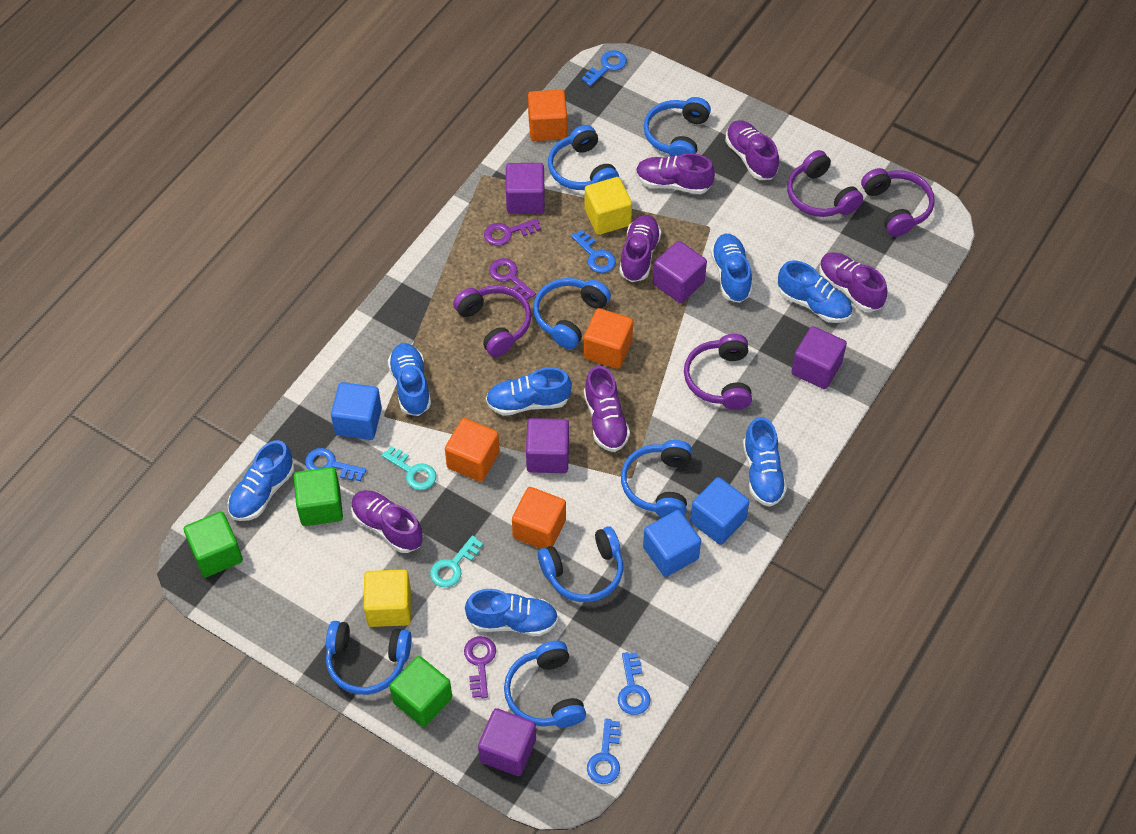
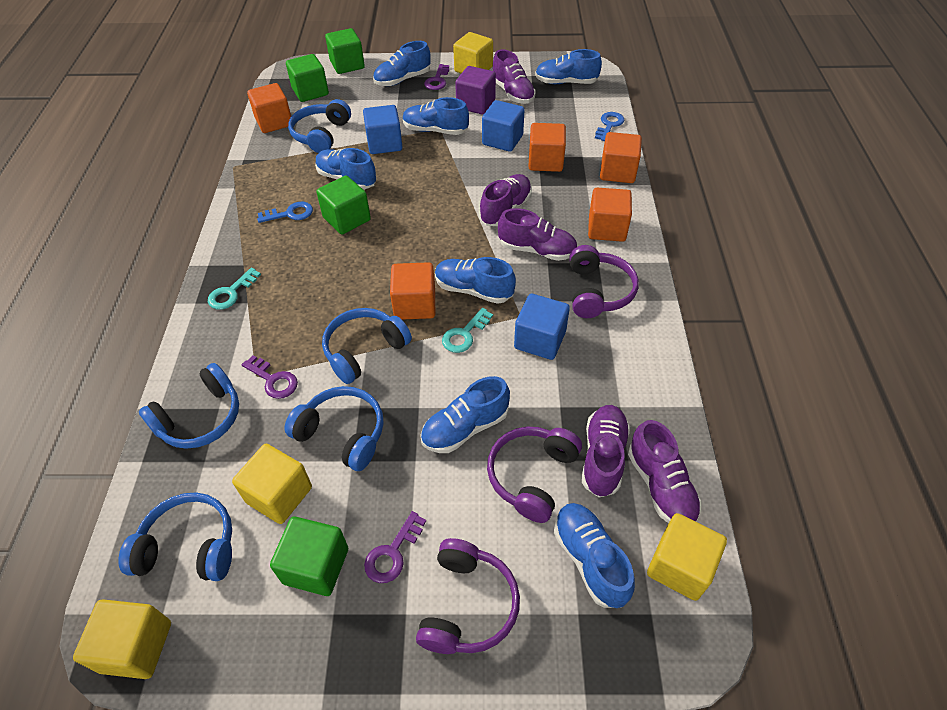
blue headphones: [326,621,412,695] [504,641,586,727] [533,278,611,349] [538,526,623,602] [548,125,619,190] [621,440,692,518] [643,97,711,157] = 7 -> [118,493,232,581] [139,363,239,449] [285,386,384,471] [288,99,351,153] [322,308,412,384] = 5
blue key: [305,448,366,481] [571,230,616,273] [582,50,627,86] [587,719,621,784] [618,652,651,715] = 5 -> [257,202,313,223] [595,112,625,141] = 2
green cube: [184,512,243,577] [294,467,343,526] [389,656,452,727] = 3 -> [270,516,348,596] [286,54,329,102] [317,176,371,235] [325,28,365,74] = 4
orange cube: [445,418,500,482] [512,487,566,549] [528,90,567,141] [583,308,633,369] = 4 -> [247,83,291,133] [390,262,435,320] [528,123,566,172] [588,188,632,242] [600,132,642,183] = 5
purple cube: [478,708,536,776] [506,163,545,214] [526,418,569,473] [653,241,707,303] [791,326,847,389] = 5 -> [455,66,496,115] = 1
purple headphones: [453,285,531,357] [684,334,752,410] [787,150,863,217] [861,168,935,237] = 4 -> [416,538,520,654] [487,427,582,523] [569,245,639,318] = 3
purple shoe: [351,490,423,553] [584,366,630,452] [619,215,661,282] [636,153,715,194] [725,120,779,180] [819,252,887,312] = 6 -> [479,174,532,226] [493,49,536,104] [498,208,577,261] [582,405,630,498] [628,420,702,523] = 5
yellow cube: [364,570,411,627] [584,177,632,235] = 2 -> [73,599,171,679] [232,444,312,524] [453,32,493,73] [647,513,727,601] = 4

